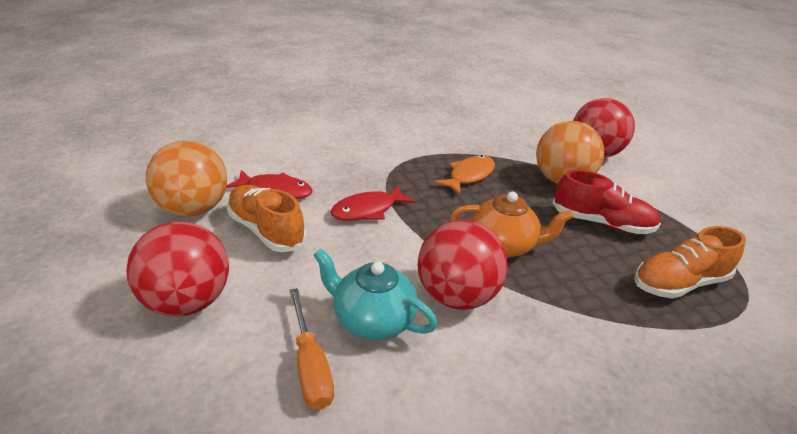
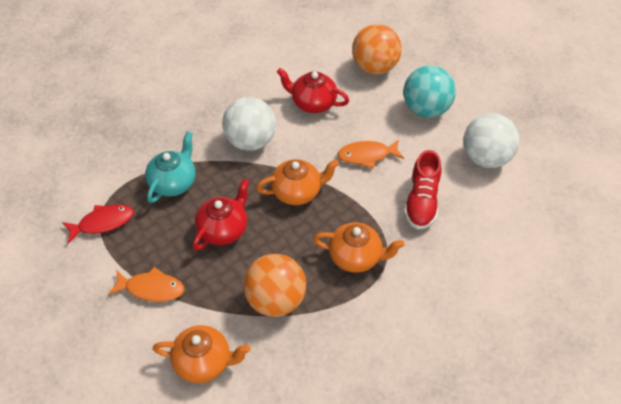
orange fish: [434,155,495,195] = 1 -> [108,267,184,302] [338,139,404,169] = 2
orange screwdriver: [289,288,334,410] = 1 -> none = 0
orange shoe: [227,185,306,252] [634,226,746,299] = 2 -> none = 0
orange teapot: [450,192,573,258] = 1 -> [153,325,250,383] [256,159,339,205] [313,222,404,273] = 3
red ball: [127,222,229,317] [418,220,508,310] [573,98,635,158] = 3 -> none = 0
red fish: [226,170,313,199] [330,186,416,221] = 2 -> [62,204,134,244] = 1
red teapot: none = 0 -> [193,179,250,250] [277,68,349,113] = 2
turquoise ball: none = 0 -> [403,66,456,118] = 1
white ball: none = 0 -> [222,97,276,151] [463,113,520,168] = 2

